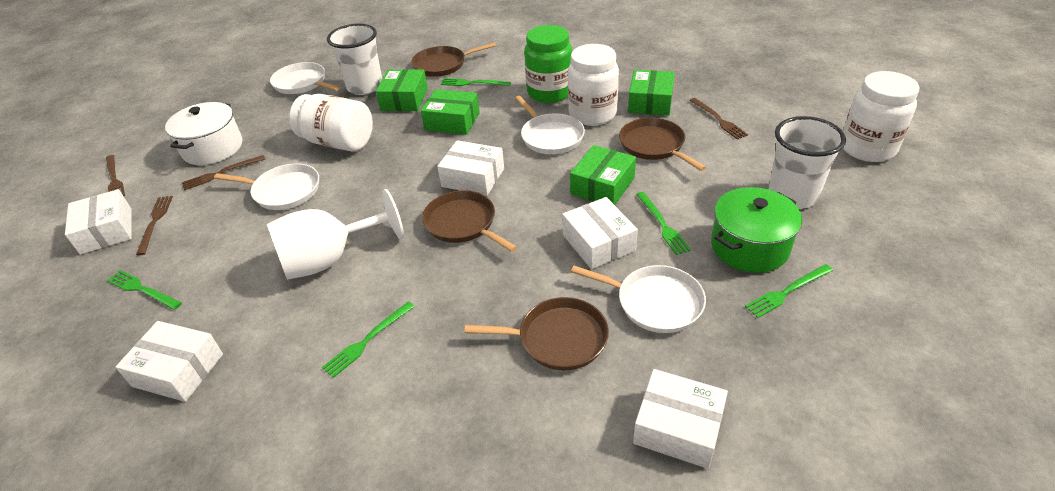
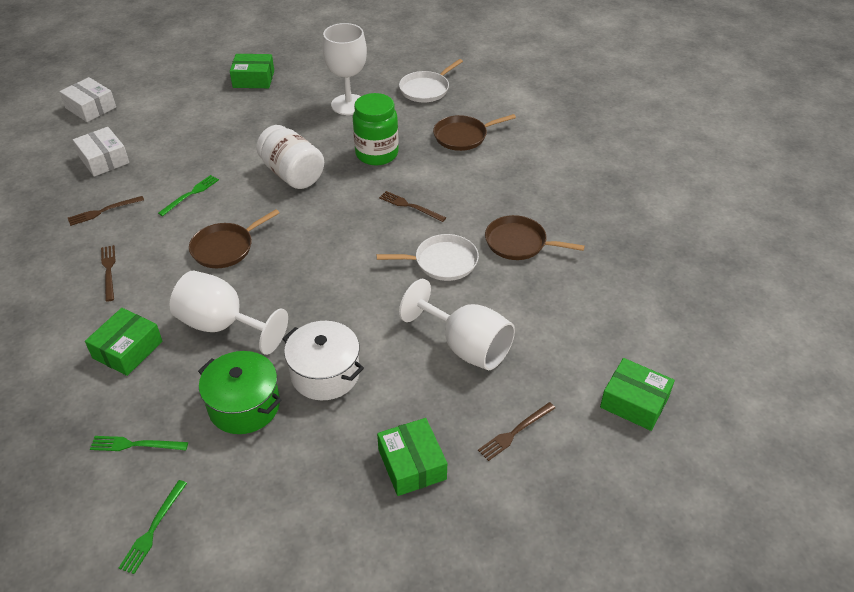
brown pan: [411,42,496,77] [422,190,517,252] [465,297,609,371] [619,118,706,171] = 4 -> [189,209,279,268] [433,114,516,151] [485,215,585,260] = 3
green fork: [107,270,182,310] [322,301,415,378] [441,78,511,86] [636,192,691,255] [745,264,833,318] = 5 -> [90,436,188,451] [119,480,187,574] [158,175,219,216] = 3
white box: [65,189,132,255] [116,321,223,402] [437,140,504,196] [562,197,638,269] [633,369,728,469] = 5 -> [59,77,116,122] [73,127,129,177] = 2
white cup: [327,23,382,95] [768,116,846,209] = 2 -> none = 0
white goblet: [267,189,404,280] = 1 -> [170,271,288,355] [322,23,367,115] [399,279,515,371] = 3
white jar: [289,94,373,152] [568,44,619,126] [843,71,919,162] = 3 -> [256,125,324,189] = 1
white pan: [214,163,319,210] [270,62,340,94] [515,96,585,154] [571,265,706,333] = 4 -> [377,234,479,281] [399,59,463,102] = 2

